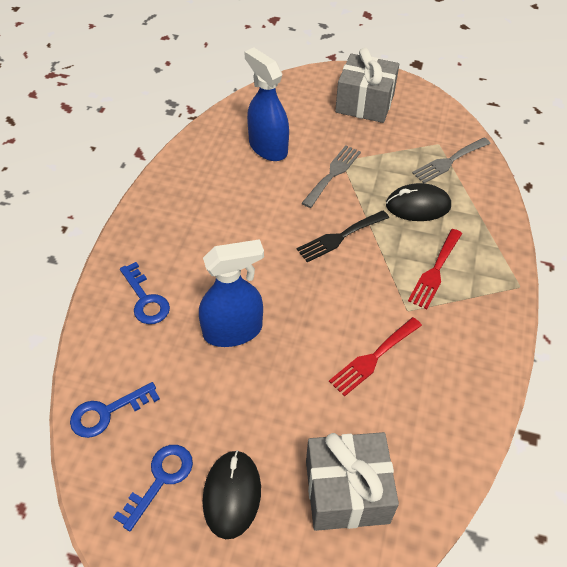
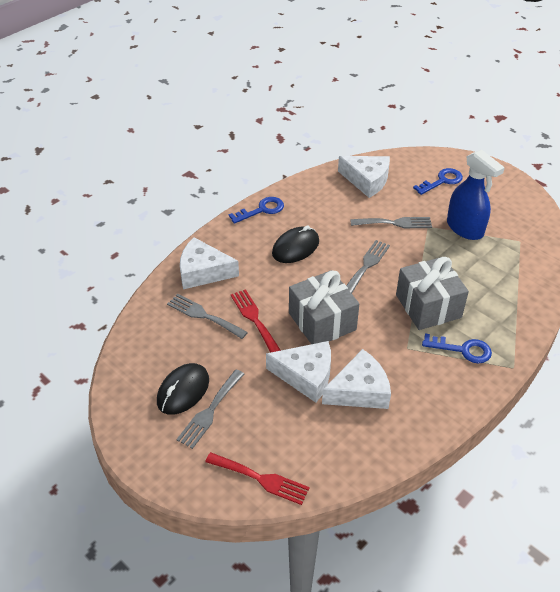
black fork: [297,211,389,262] = 1 -> none = 0
blue spray bottle: [199,239,264,347] [245,48,289,161] = 2 -> [447,150,505,240] = 1
grey fork: [302,145,361,208] [412,138,491,183] = 2 -> [167,294,248,339] [176,369,244,449] [346,240,390,294] [350,217,432,228] = 4
white cheese: none = 0 -> [180,237,239,289] [266,341,331,403] [322,349,391,409] [338,156,390,198] = 4

